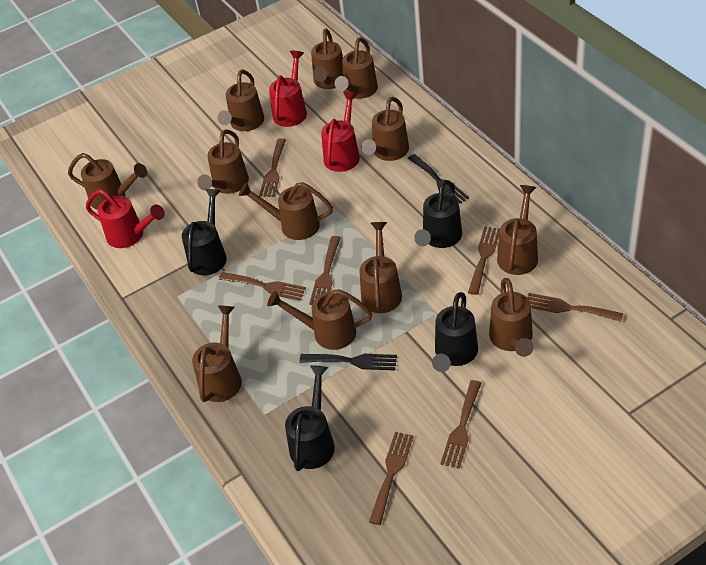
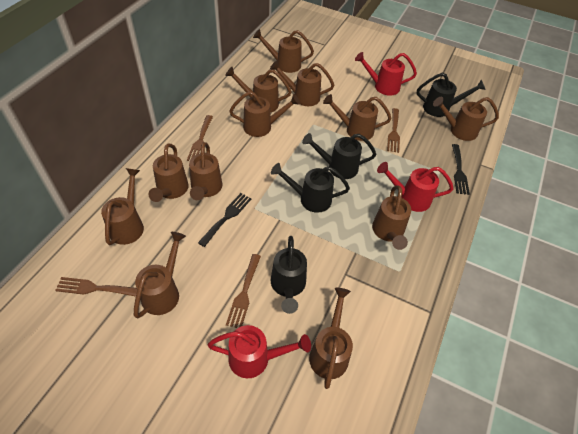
brown fork: [219,272,306,301] [259,138,286,197] [309,236,341,305] [369,432,414,525] [440,380,481,469] [468,226,500,295] [527,293,623,322] = 7 -> [55,277,137,297] [187,115,213,161] [226,254,261,328] [387,108,400,153] = 4

